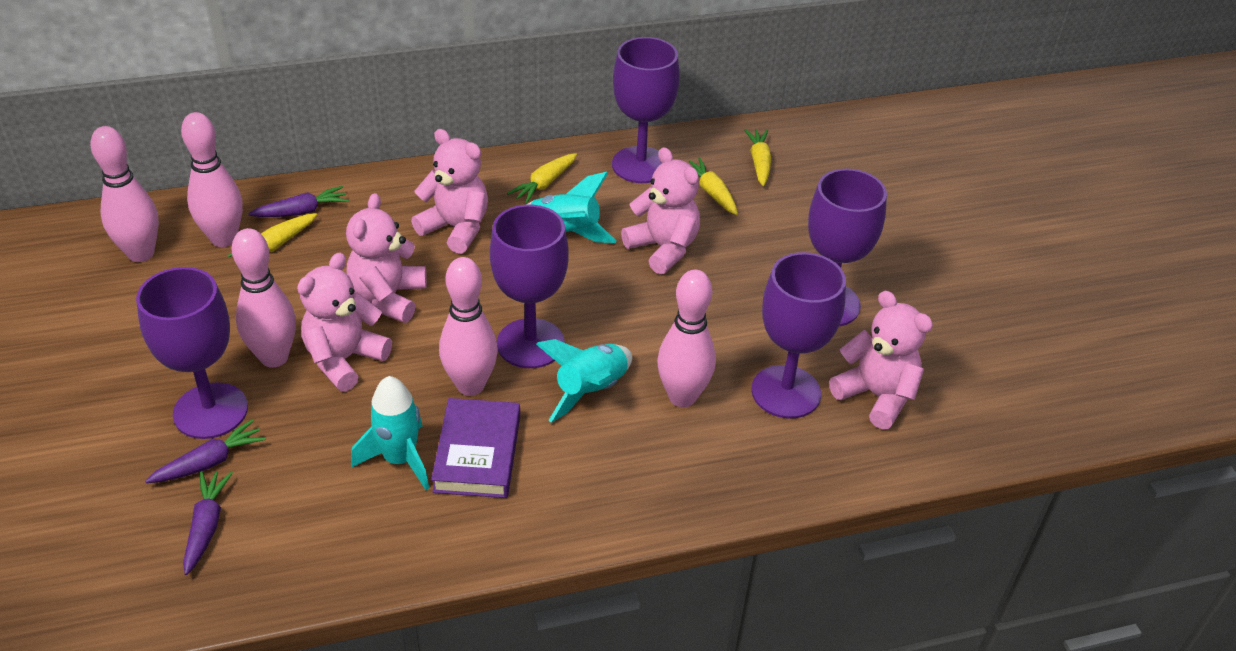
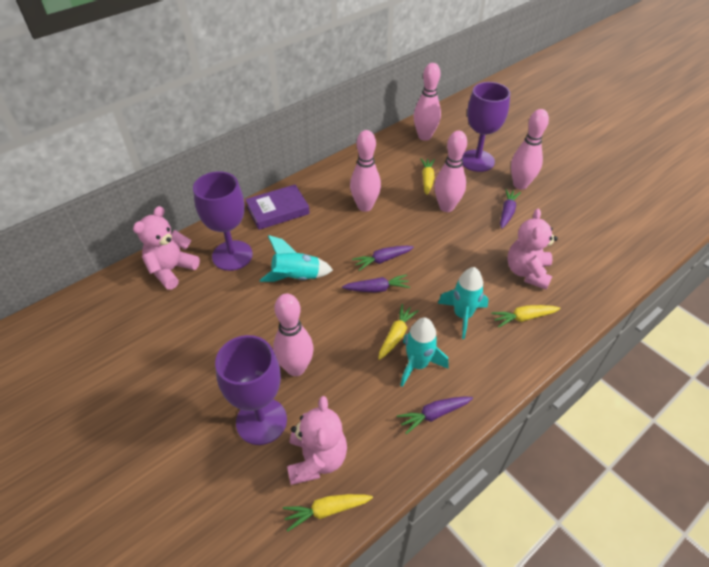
pink teddy bear: [297,253,392,391] [346,193,427,323] [411,129,488,254] [621,147,700,274] [829,291,933,429] = 5 -> [133,206,200,290] [287,396,347,485] [507,209,558,290] = 3
purple carrot: [145,420,266,483] [183,471,233,575] [248,186,349,217] = 3 -> [342,274,410,292] [352,246,414,271] [397,396,473,434] [500,189,521,229] = 4
purple goblet: [136,267,248,439] [490,205,569,368] [612,37,680,183] [751,252,846,419] [808,169,887,326] = 5 -> [193,171,253,271] [215,335,287,445] [462,82,510,172] = 3

